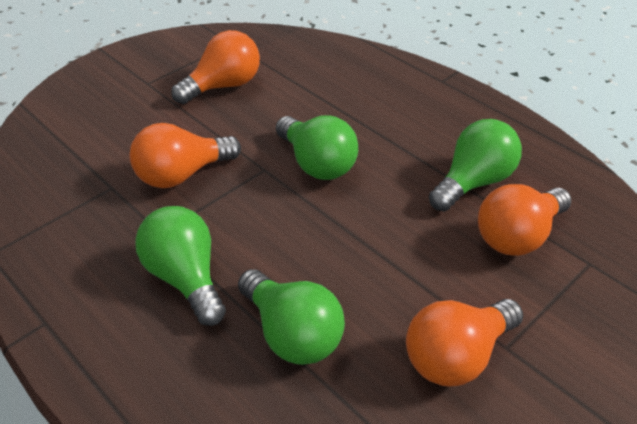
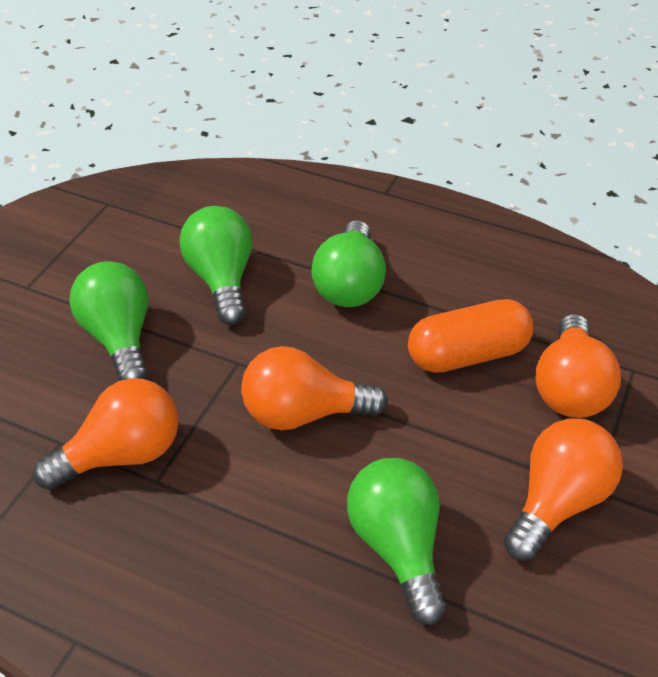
orange capsule: none = 0 -> [408,299,534,373] = 1

